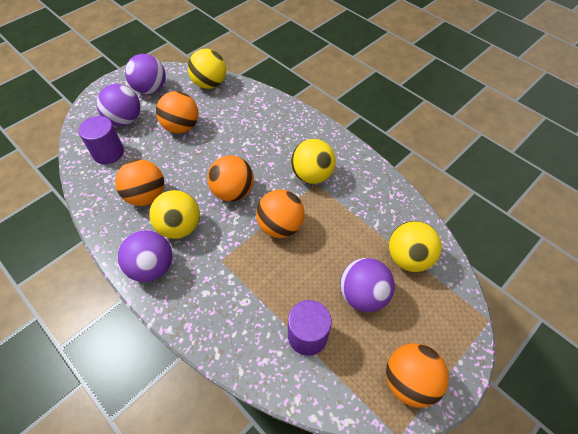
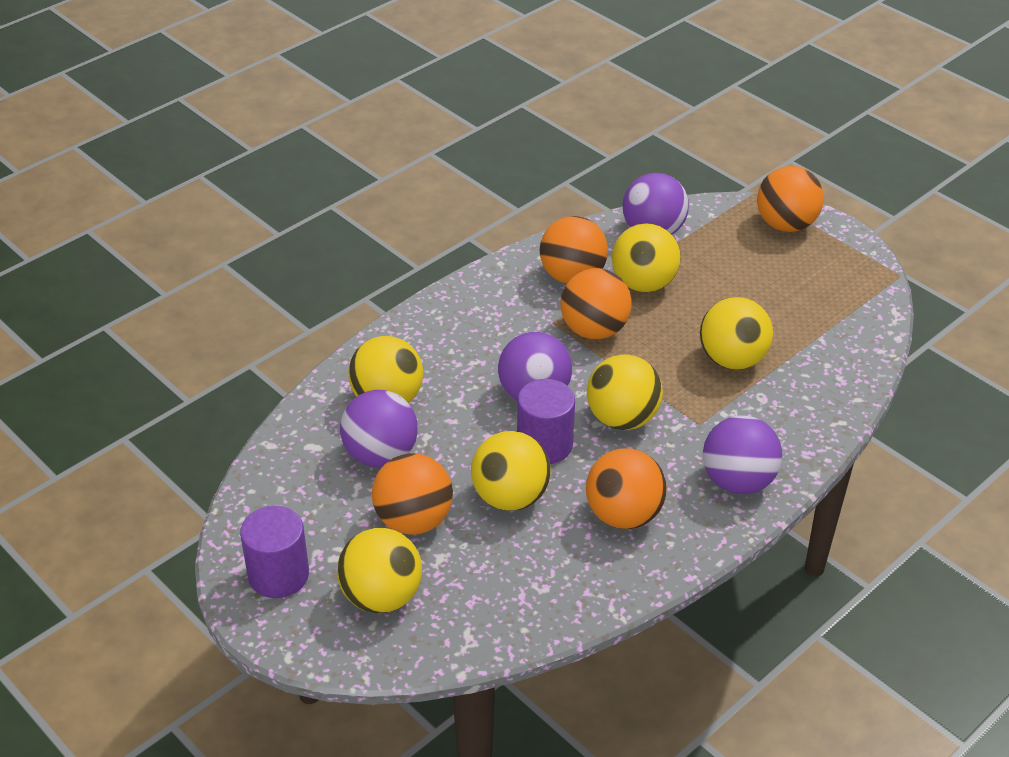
yellow ball: [149,190,200,239] [188,49,226,89] [291,139,336,184] [389,221,442,272] = 4 -> [337,528,422,613] [348,336,423,403] [471,431,551,511] [587,354,663,430] [612,223,681,292] [700,297,773,370] = 6

